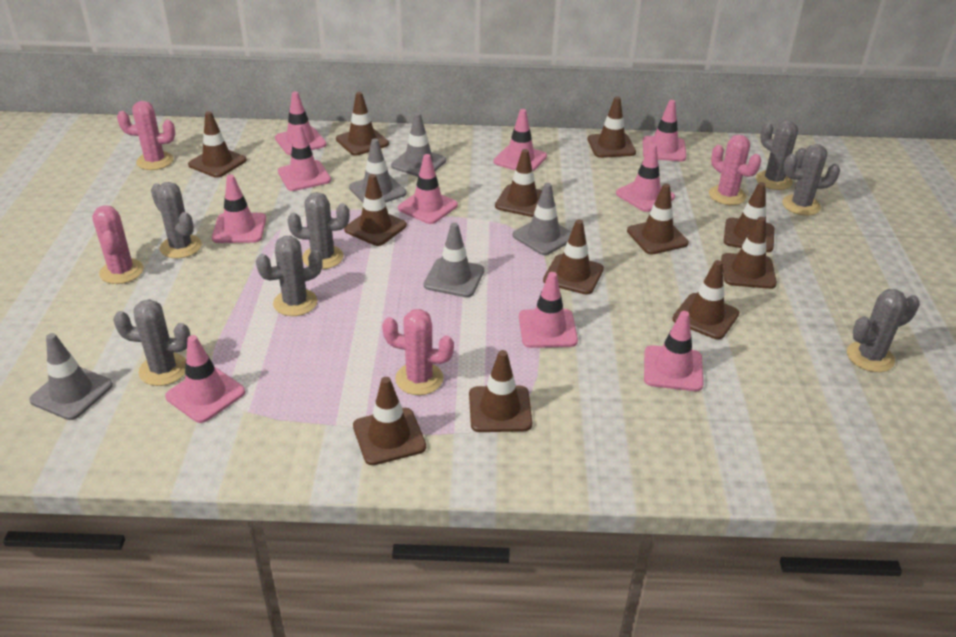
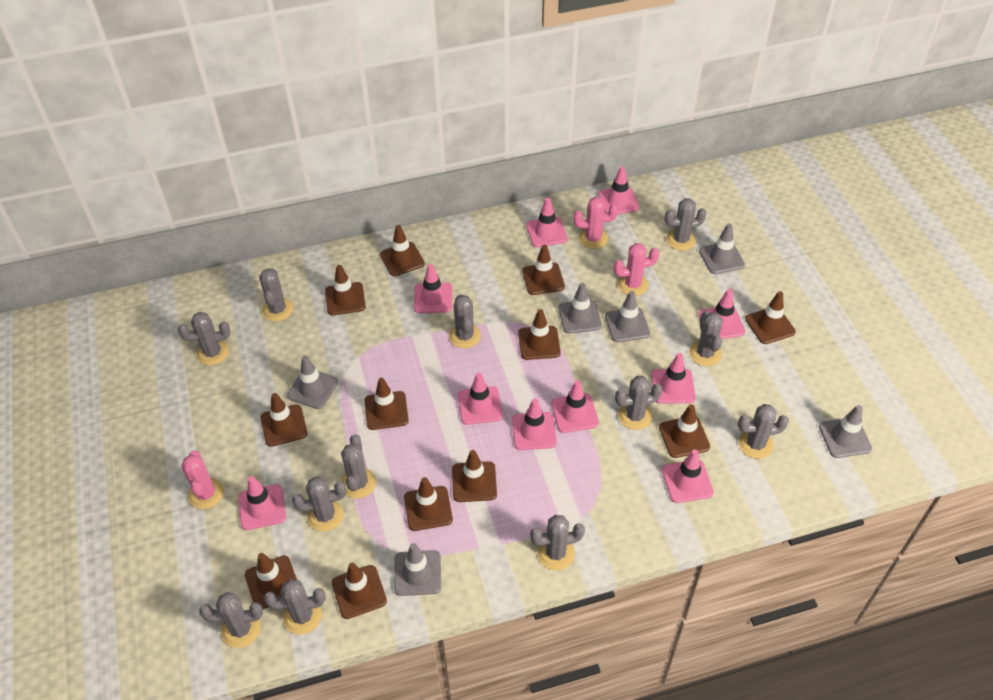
grey cactus: [113,299,190,386] [151,182,202,259] [256,236,323,316] [288,192,349,269] [756,121,806,190] [782,144,840,215] [847,289,920,372] = 7 -> [178,312,230,365] [199,592,263,648] [259,268,293,322] [264,579,326,635] [292,477,346,532] [341,434,376,499] [449,294,481,348] [530,515,585,570] [615,376,663,430] [665,198,707,250] [689,311,723,366] [738,404,789,459] = 12
grey traffic cone: [29,333,113,420] [349,138,406,203] [391,112,446,177] [424,222,484,297] [512,183,571,255] = 5 -> [287,355,338,409] [394,543,441,596] [558,283,602,334] [605,291,650,342] [699,223,745,274] [819,405,872,458] = 6
pink cactus: [92,205,143,284] [117,101,175,170] [382,309,454,395] [709,135,761,205] = 4 -> [181,451,224,509] [573,197,618,249] [614,243,659,296] = 3

